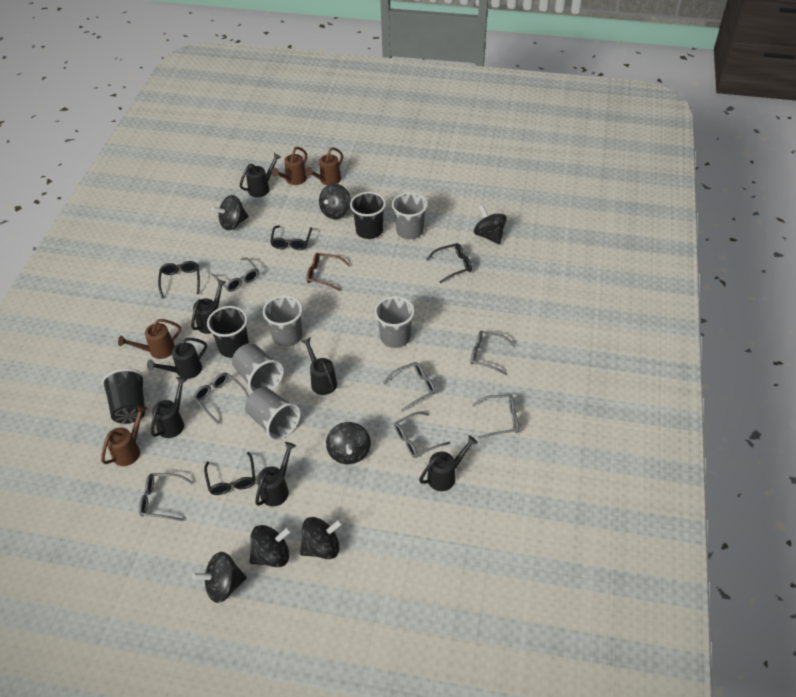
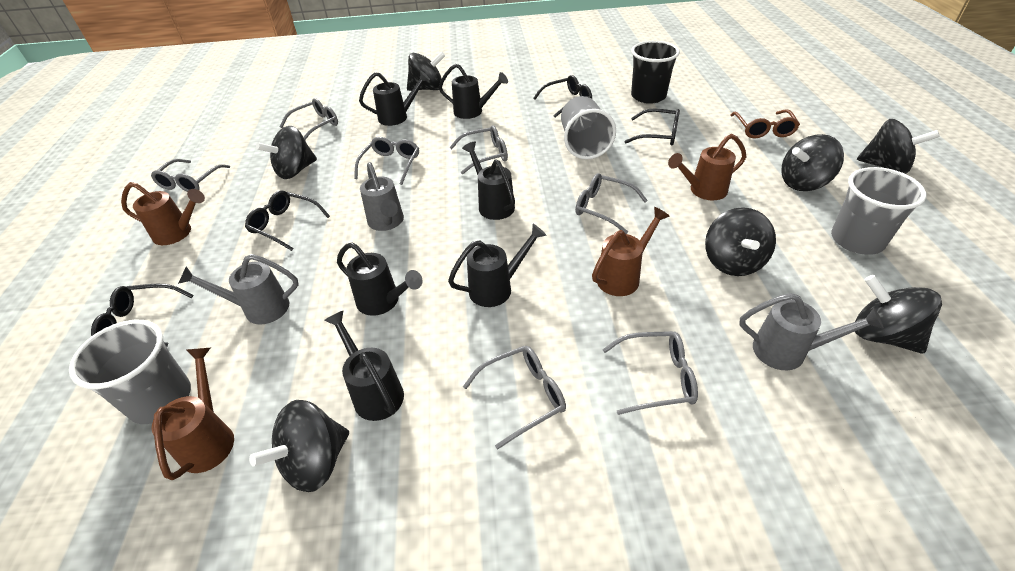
black cup: [102,368,145,424] [207,306,249,358] [350,192,386,239] = 3 -> [631,41,680,104] = 1
black watering can: [147,338,207,379] [151,377,187,438] [191,279,226,334] [240,153,281,197] [255,442,296,506] [301,337,337,395] [419,435,478,491] = 7 -> [324,310,404,421] [337,242,423,316] [359,71,430,126] [439,64,508,119] [448,224,547,307] [462,142,515,220] = 6
grey cup: [232,343,284,392] [245,387,301,440] [263,295,303,347] [375,296,415,348] [392,192,428,239] = 5 -> [69,320,191,424] [561,96,616,159] [831,167,927,255] = 3
grey watering can: none = 0 -> [178,254,299,324] [360,162,404,231] [739,293,884,370] = 3

